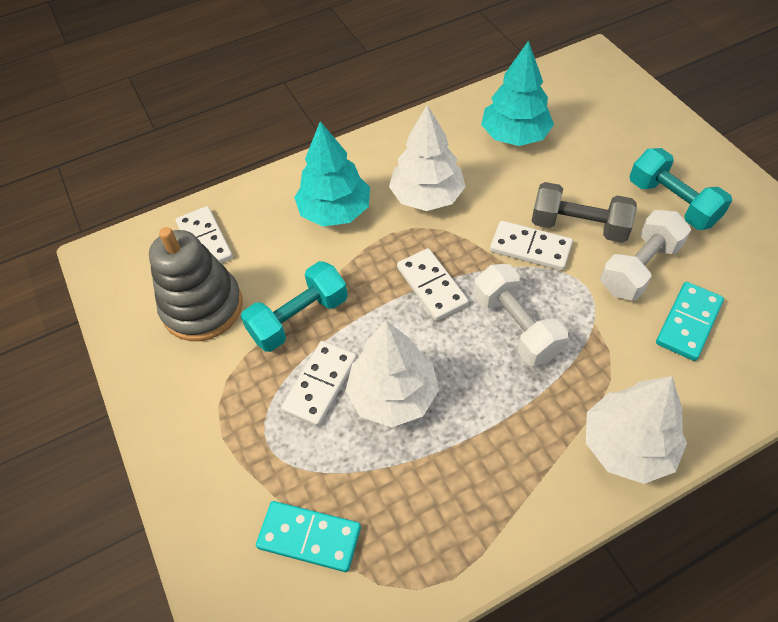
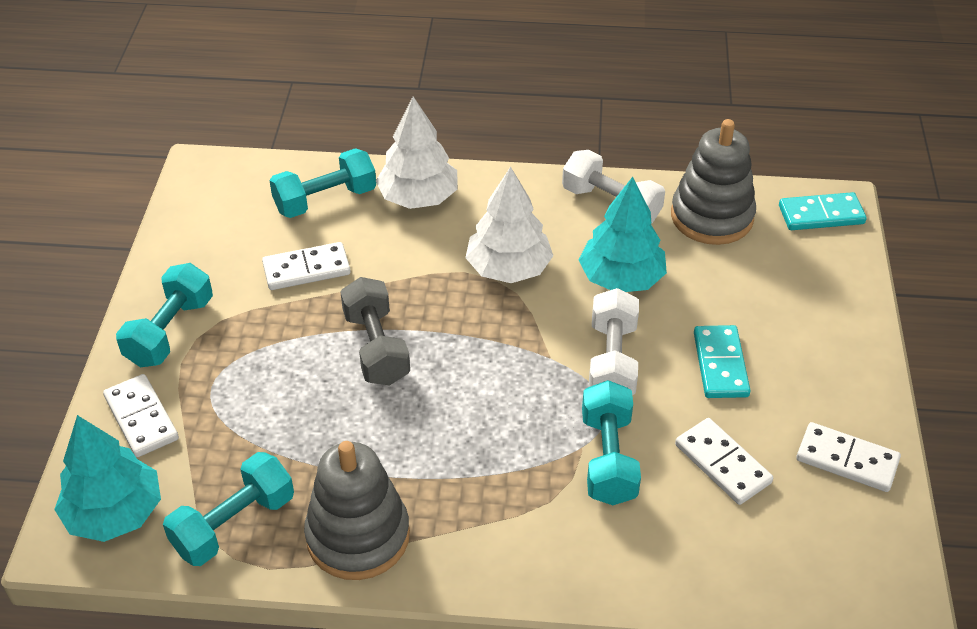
grey stacking toy: [149,227,243,341] = 1 -> [304,441,410,580] [671,119,756,245] = 2
turquoise dumbbell: [241,261,348,352] [629,148,732,230] = 2 -> [116,263,213,367] [163,452,294,566] [269,148,376,218] [582,380,641,505] = 4
white tree: [345,320,439,427] [389,105,466,211] [586,376,687,484] = 3 -> [376,96,458,209] [465,167,553,283] = 2

